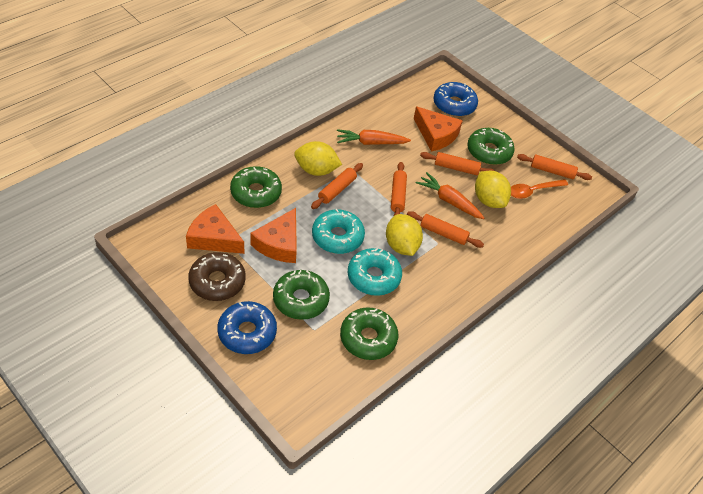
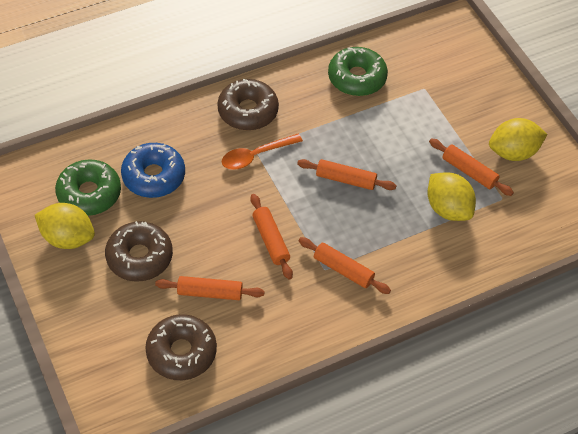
blue donut: [217,301,277,354] [433,82,478,117] = 2 -> [121,143,185,198] = 1
brown donut: [188,252,246,301] = 1 -> [105,221,173,282] [145,314,217,380] [217,79,279,131] = 3
green donut: [230,166,282,208] [273,270,330,320] [340,307,398,360] [467,128,515,165] = 4 -> [55,159,121,216] [328,47,388,96] = 2
orange carrot: [337,129,411,145] [416,172,484,219] = 2 -> none = 0
orange cheese: [186,204,244,254] [251,208,297,263] [414,106,463,152] = 3 -> none = 0
turquoise donut: [312,209,365,254] [348,248,402,296] = 2 -> none = 0

